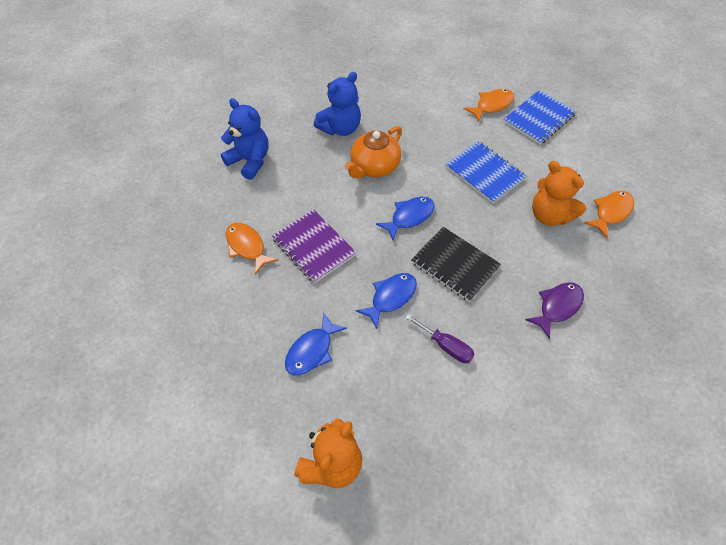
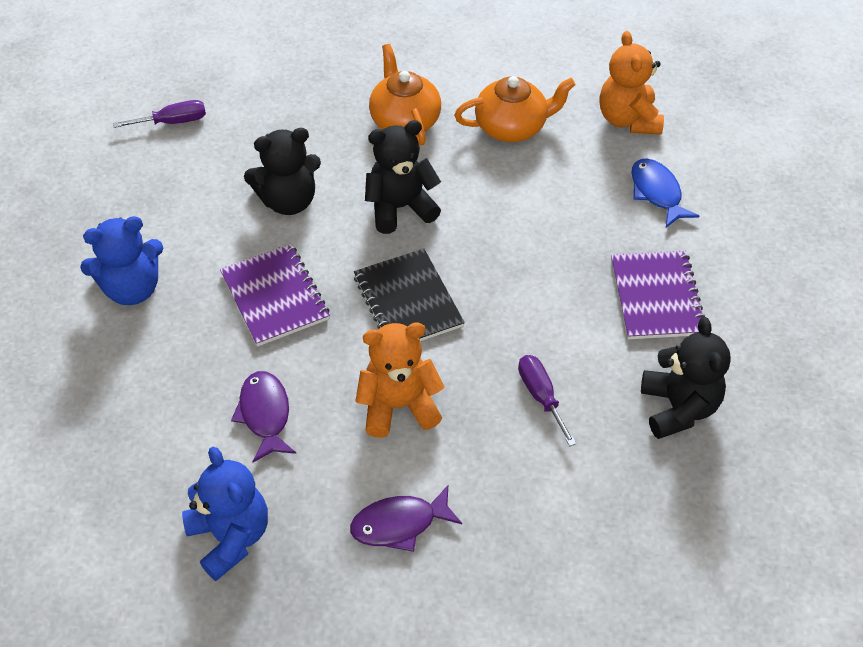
black teddy bear: none = 0 -> [244,128,321,215] [365,120,441,234] [641,317,731,439] = 3
blue fish: [285,312,347,376] [356,273,417,329] [376,196,435,241] = 3 -> [632,158,699,228] = 1
blue notebook: [445,141,526,203] [504,90,576,144] = 2 -> none = 0
orange fish: [226,223,278,275] [463,89,514,122] [584,191,634,238] = 3 -> none = 0
orange teapot: [345,126,402,178] = 1 -> [369,44,441,146] [454,76,576,142] = 2
purple fish: [525,282,584,339] = 1 -> [231,371,296,462] [350,485,462,552] = 2
purple notebook: [272,209,357,284] = 1 -> [220,243,330,346] [611,251,705,339] = 2
purple screwdriver: [405,314,475,363] = 1 -> [113,100,206,128] [518,355,576,446] = 2

